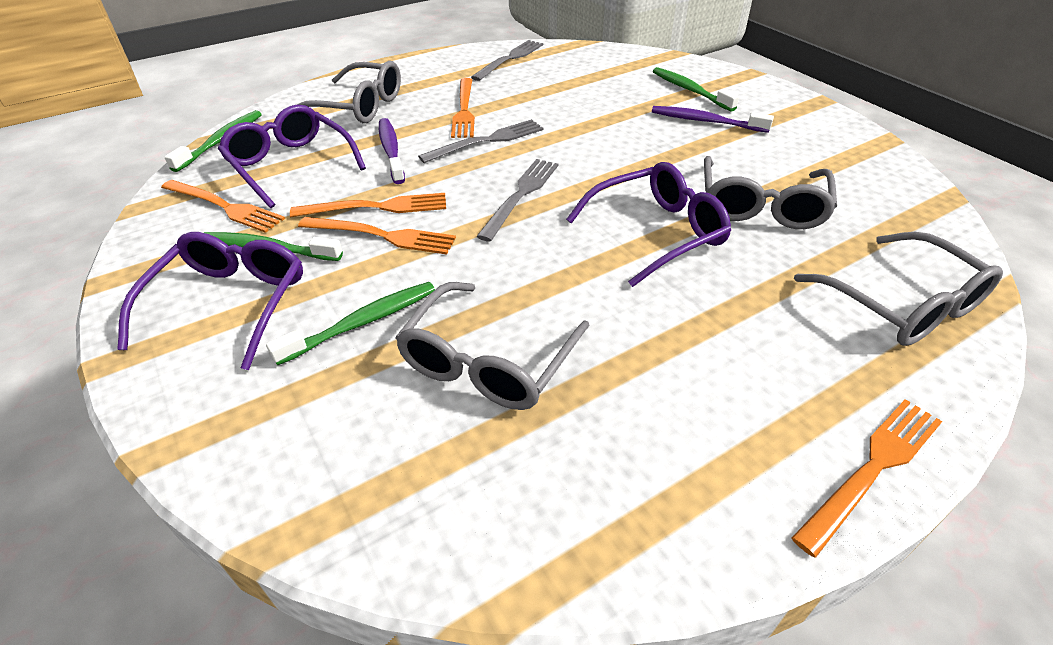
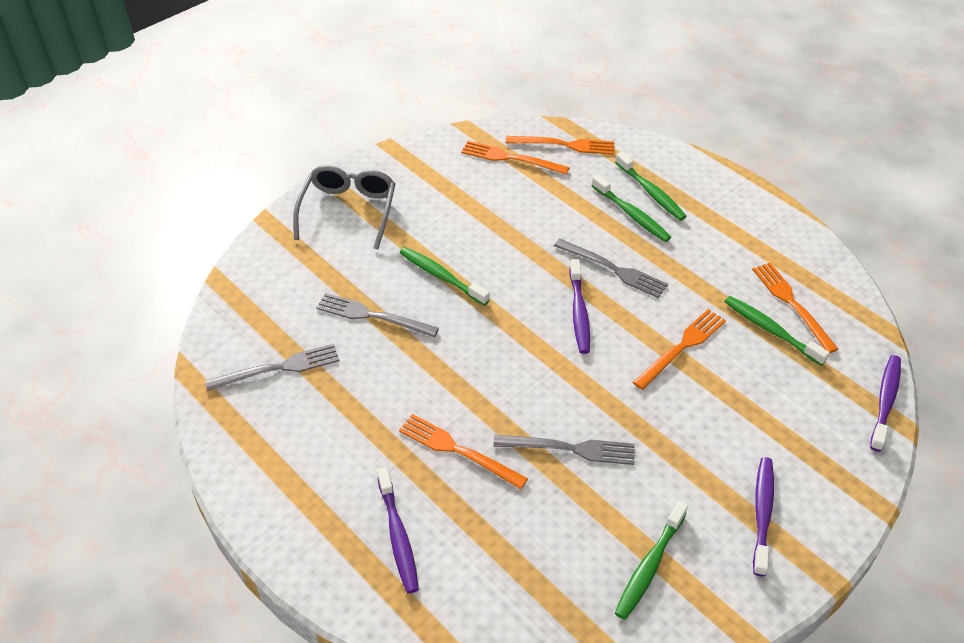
green toothbrush: [165,110,262,172] [204,232,343,261] [266,282,435,366] [653,67,739,112] = 4 -> [400,247,490,306] [592,175,671,242] [615,152,687,221] [615,501,688,620] [725,296,830,366] = 5
grey fork: [418,119,544,163] [471,40,543,81] [476,159,558,242] = 3 -> [205,344,339,391] [316,293,439,338] [493,435,635,465] [554,239,668,298] = 4
grey glasses: [298,61,401,123] [395,282,589,410] [704,156,837,229] [794,232,1003,346] = 4 -> [293,165,396,249] = 1
purple glasses: [117,232,303,370] [218,105,366,208] [566,162,731,287] = 3 -> none = 0
purple toothbrush: [379,118,405,184] [652,106,774,133] = 2 -> [377,467,419,593] [569,259,590,354] [753,457,774,576] [870,355,901,452] = 4

